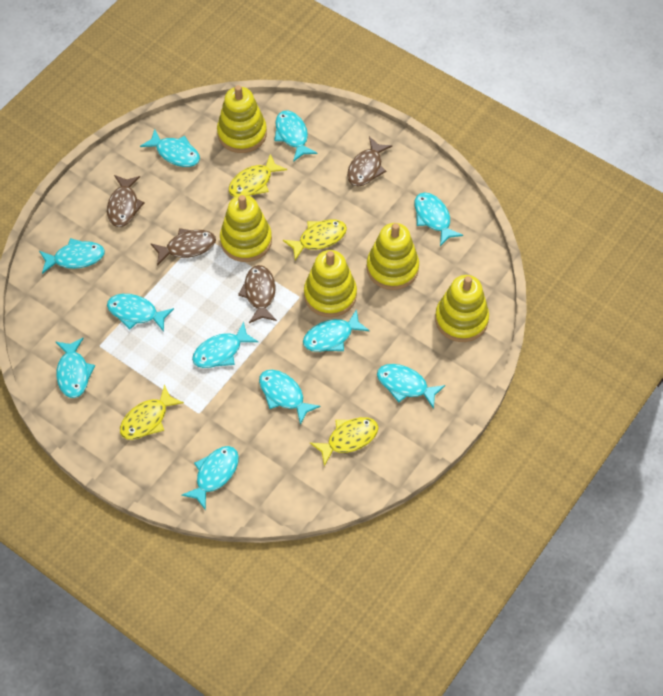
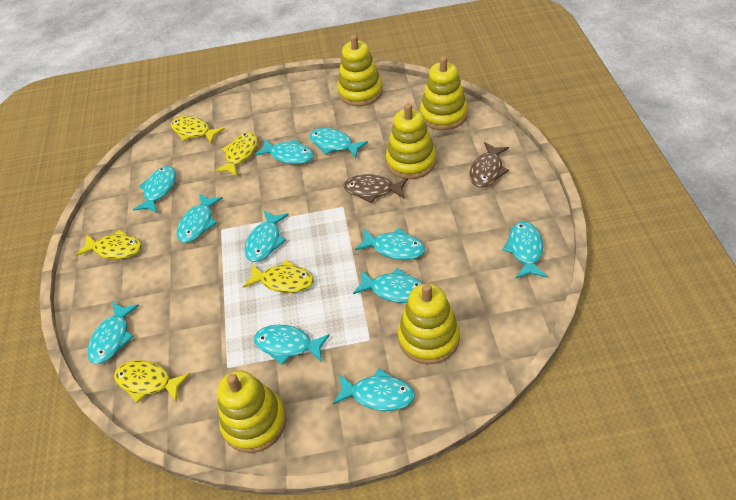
brown fish: [107,175,145,227] [150,228,216,266] [238,265,277,323] [347,136,392,187] = 4 -> [344,174,408,203] [469,142,509,188] = 2
yellow fish: [120,384,184,440] [229,154,287,197] [283,219,347,260] [310,417,379,466] = 4 -> [76,229,142,259] [114,360,190,403] [170,116,225,143] [215,132,258,176] [243,260,314,293] = 5

